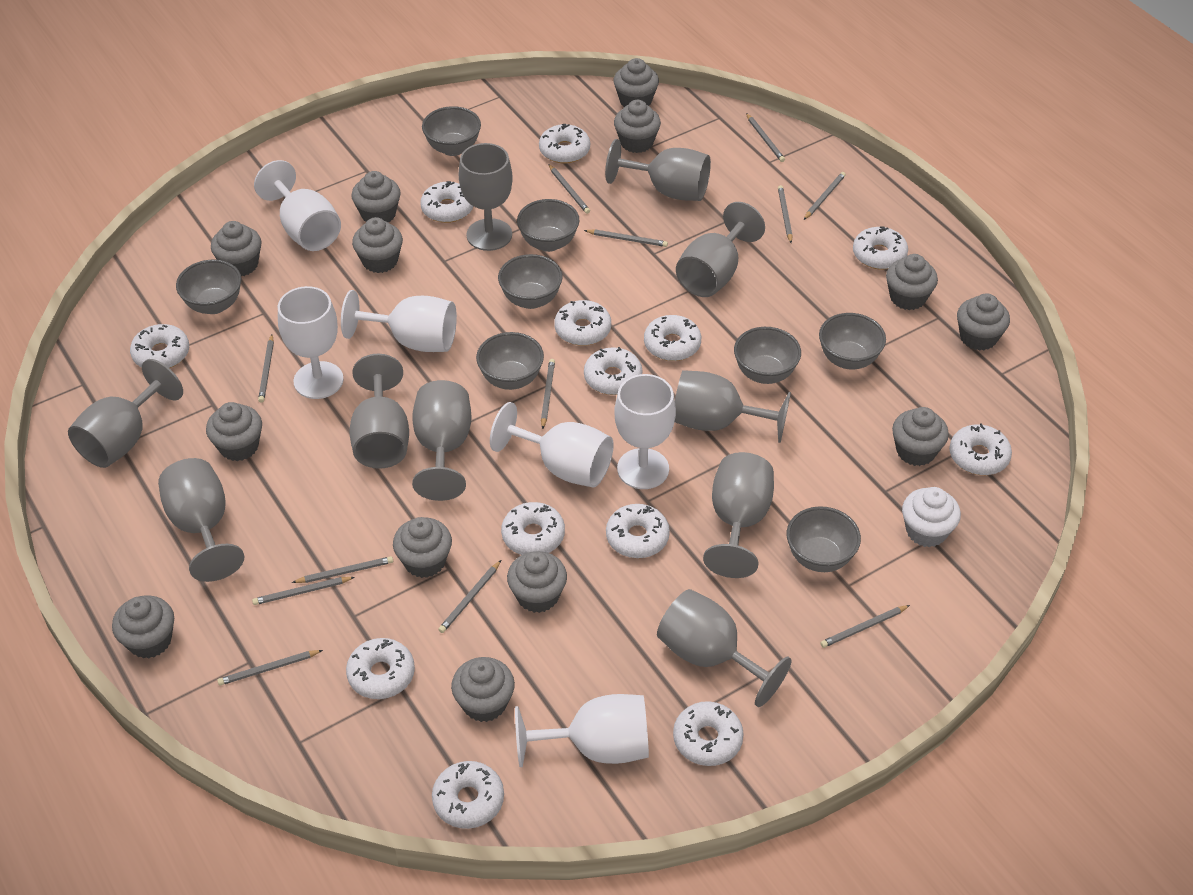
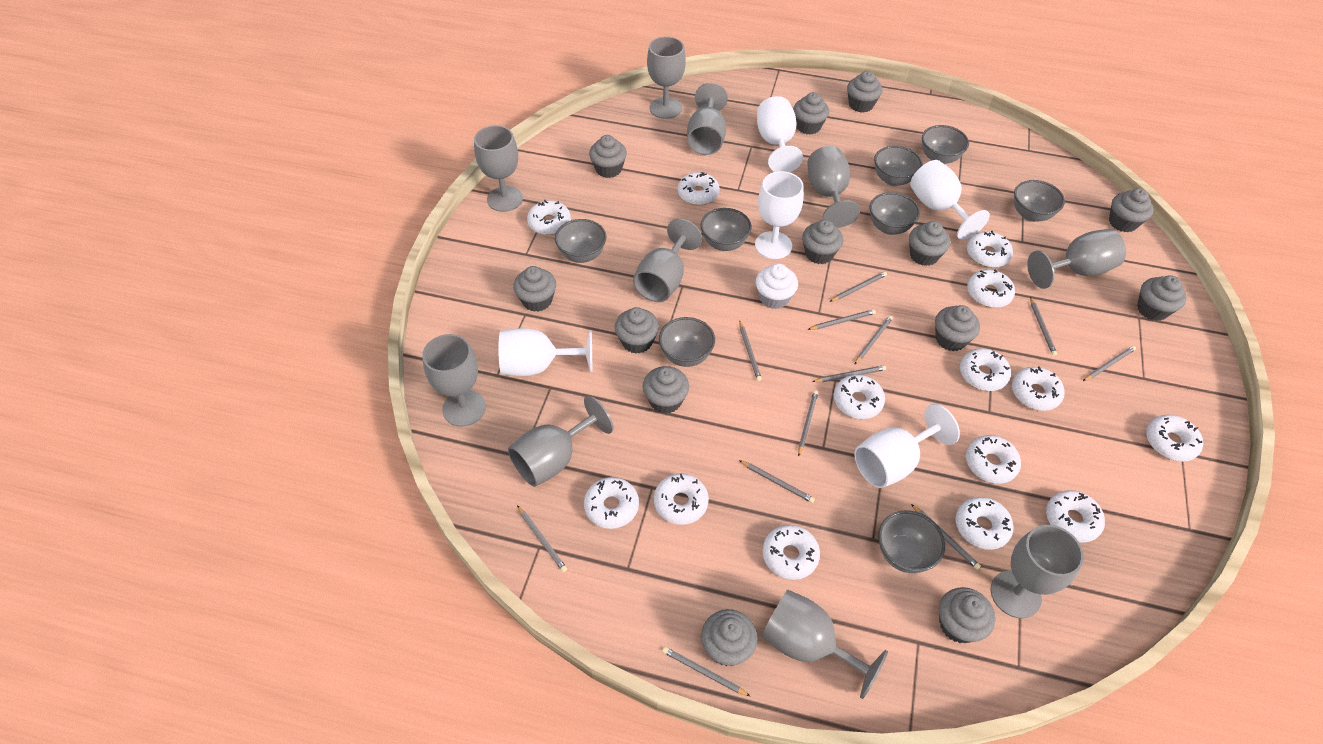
white donut: [130,324,189,368] [346,638,415,699] [420,181,473,223] [432,761,504,829] [501,502,565,555] [539,124,590,164] [554,300,611,346] [584,347,642,395] [606,504,670,558] [644,315,701,361] [673,701,744,766] [853,226,908,270] [949,423,1012,475] = 13 -> [527,200,571,235] [584,477,639,529] [654,473,709,525] [678,172,720,205] [762,525,820,580] [834,375,885,419] [955,497,1013,550] [960,348,1011,391] [966,435,1021,484] [967,231,1013,268] [967,270,1015,308] [1012,366,1065,411] [1046,490,1105,543] [1146,415,1203,462] = 14
white goblet: [254,160,341,251] [278,286,344,399] [341,290,457,352] [490,402,614,488] [515,694,649,767] [614,374,676,489] = 6 -> [498,328,592,376] [755,171,804,259] [757,96,803,172] [854,404,960,488] [910,160,990,240] = 5

